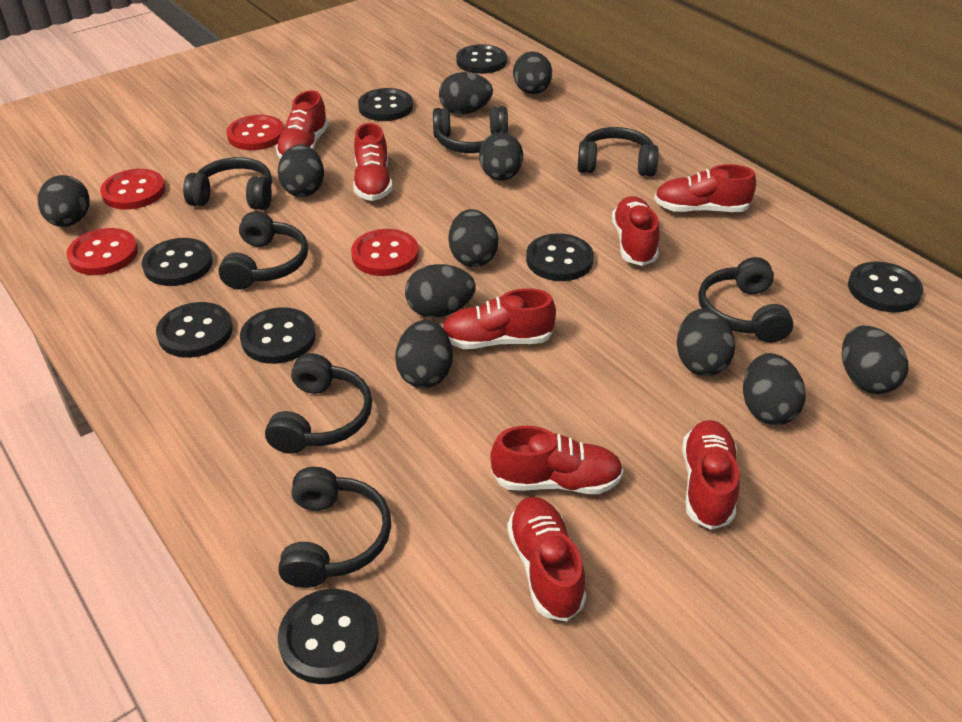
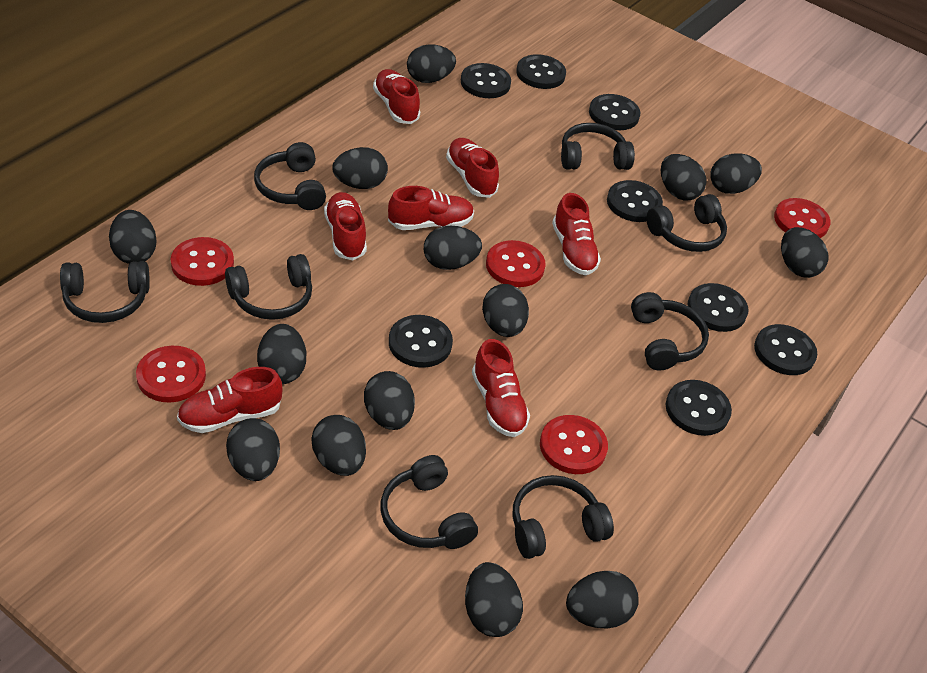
black egg: [38,175,90,227] [278,145,324,197] [395,320,453,388] [405,264,476,318] [439,72,493,114] [449,209,498,267] [479,132,523,181] [513,51,552,94] [677,309,735,376] [743,353,805,425] [842,326,908,394] = 11 -> [109,210,157,264] [226,418,280,481] [257,324,306,384] [312,415,366,476] [332,147,388,189] [364,371,415,430] [407,44,456,83] [424,226,482,270] [465,562,523,637] [482,284,529,337] [566,571,639,629] [661,154,707,201] [710,153,762,194] [781,227,828,278] = 14
black headphones: [183,157,272,210] [218,211,308,290] [265,353,372,454] [278,467,391,588] [433,106,508,153] [578,127,659,177] [698,257,793,343] = 7 -> [60,261,150,323] [225,254,312,320] [254,142,326,210] [380,455,478,549] [513,475,614,559] [561,123,635,170] [631,292,709,371] [647,194,727,252] = 8
red button: [66,228,138,275] [100,169,166,209] [226,115,285,150] [351,229,419,276] = 4 -> [136,346,206,403] [171,237,234,286] [486,240,546,287] [540,415,608,474] [774,198,831,238] = 5
red shoe: [276,90,329,159] [353,123,392,201] [442,288,556,349] [490,426,623,494] [507,497,586,621] [612,196,660,266] [654,164,756,212] [682,420,740,530] = 8 -> [177,367,283,433] [324,192,367,260] [373,69,420,124] [388,186,474,230] [446,138,499,198] [472,339,530,437] [552,193,601,275] = 7

